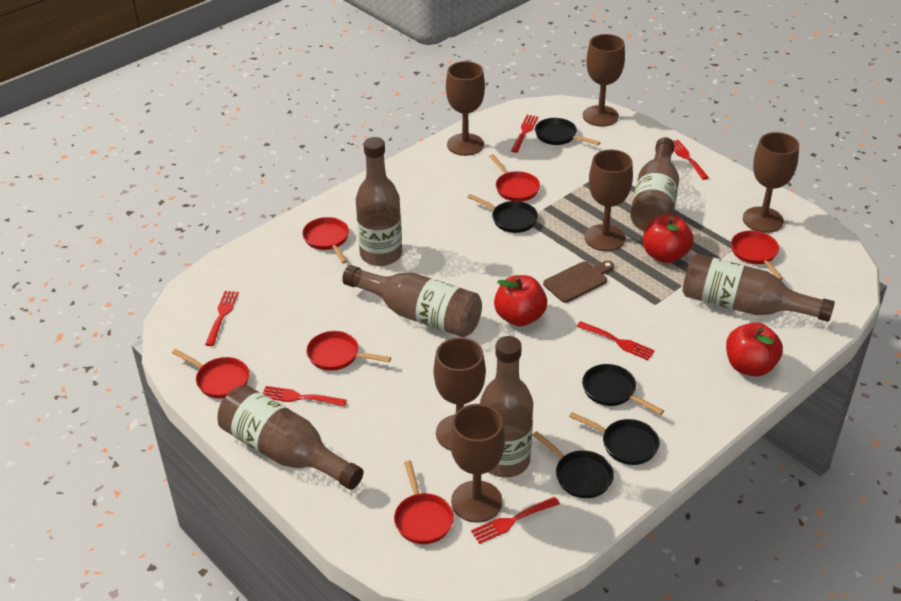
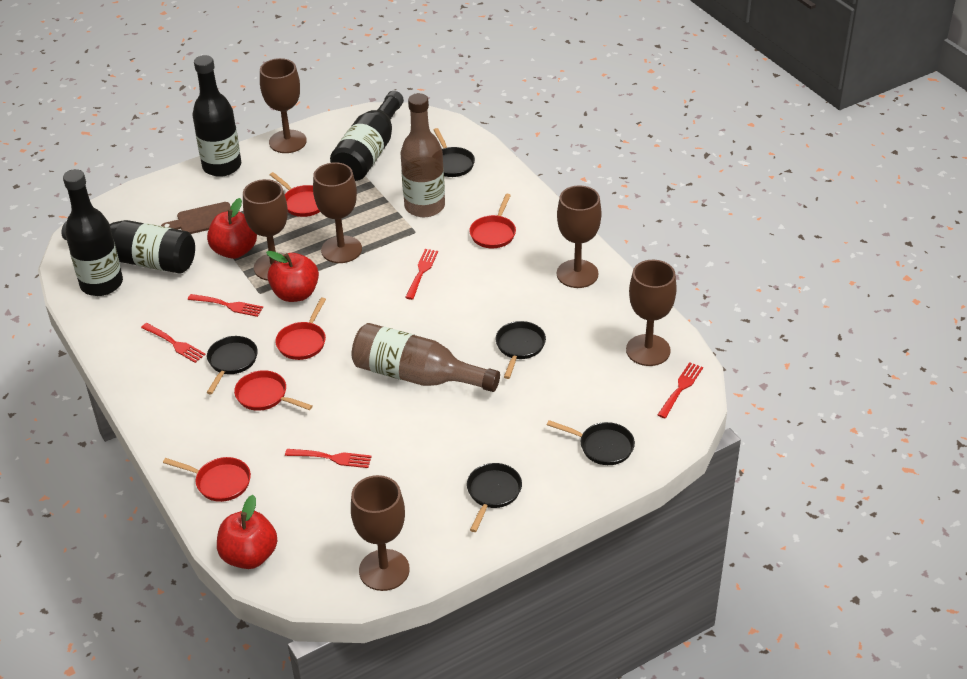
black bottle: none = 0 -> [61,220,195,274] [63,169,123,296] [192,55,241,177] [330,91,404,181] = 4
brown bottle: [218,385,363,490] [342,265,482,337] [356,137,402,266] [480,336,533,478] [630,137,679,231] [683,254,835,322] = 6 -> [352,323,500,392] [400,93,445,217] = 2
red fork: [205,291,239,346] [263,386,347,407] [471,497,560,544] [511,115,539,153] [577,321,655,360] [673,140,709,180] = 6 -> [141,323,206,363] [188,294,263,317] [285,449,372,468] [405,249,438,300] [657,362,703,418] = 5
red pan: [172,349,249,399] [302,217,349,264] [306,331,391,371] [394,461,454,544] [489,154,540,201] [731,231,783,280] = 6 -> [163,457,251,502] [234,370,313,411] [270,172,320,217] [275,298,326,360] [469,194,516,248] = 5

